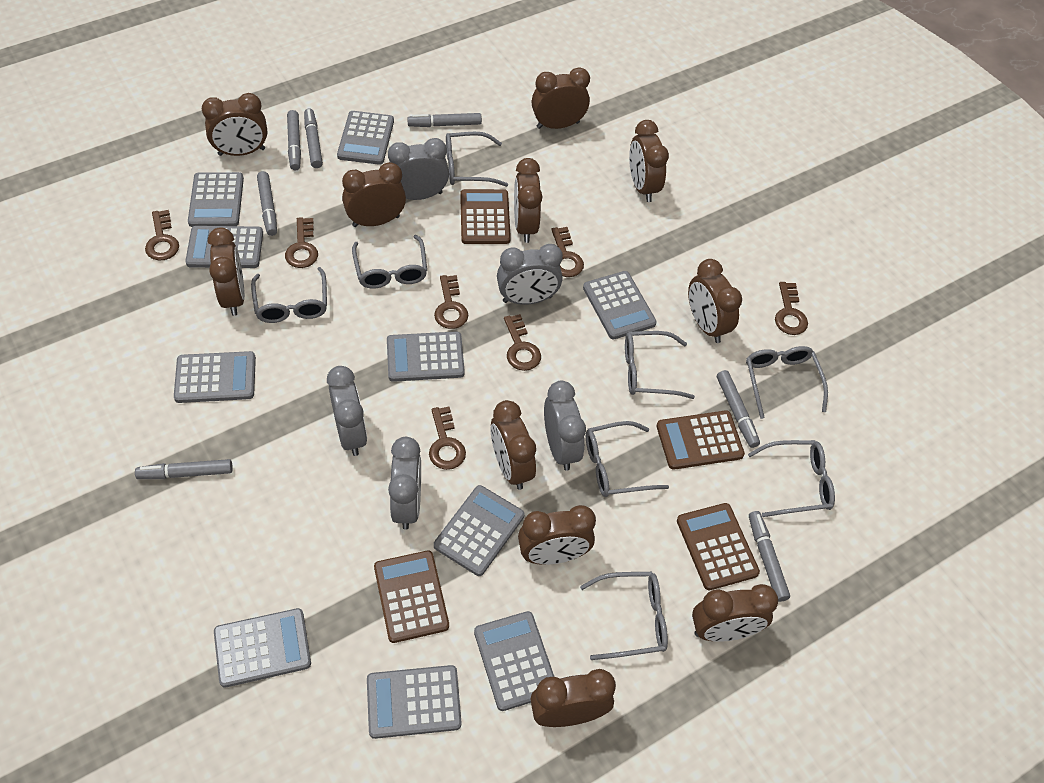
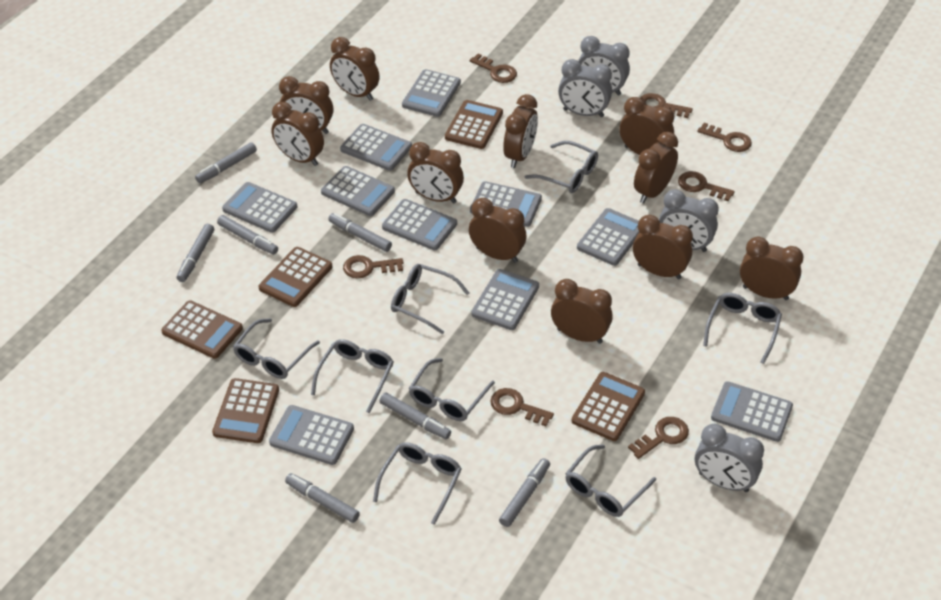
brown calculator: [374,551,449,643] [460,189,511,244] [656,410,745,470] [677,503,760,590] = 4 -> [161,300,243,359] [212,378,279,443] [259,247,332,307] [445,100,503,149] [572,372,645,441] = 5
grey clock: [327,366,367,456] [388,138,449,200] [388,437,421,530] [497,244,563,305] [544,381,586,471] = 5 -> [558,59,612,117] [578,36,630,96] [659,189,719,252] [695,424,764,492] = 4

